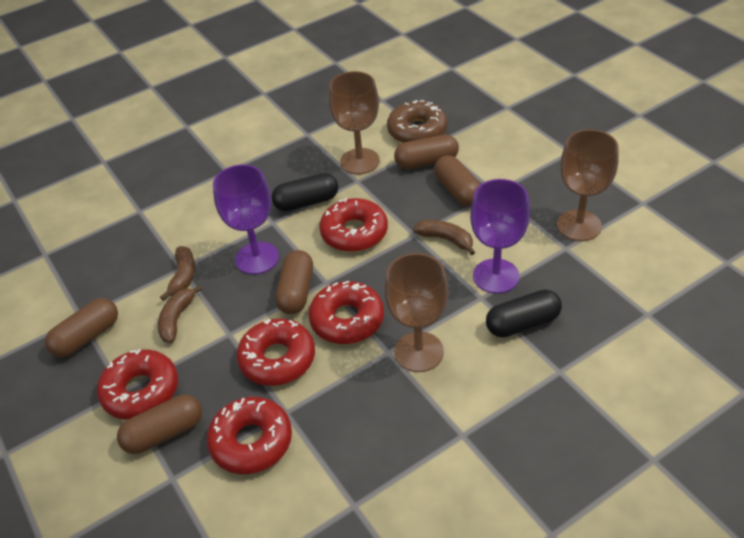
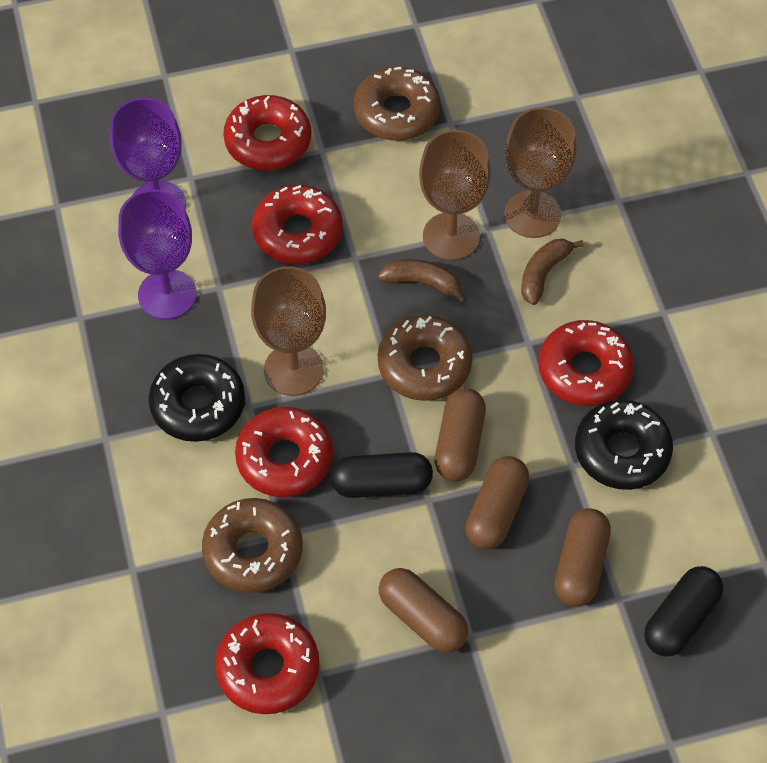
black donut: none = 0 -> [148,354,245,442] [575,400,673,490] = 2
brown banana: [158,285,202,343] [160,246,195,301] [413,220,475,255] = 3 -> [378,259,467,304] [521,239,584,305] = 2
brown capsule: [45,298,118,357] [117,395,202,454] [275,250,313,314] [394,134,459,169] [434,155,481,206] = 5 -> [379,568,468,653] [435,388,486,481] [465,456,529,549] [554,508,611,606] = 4
brown donut: [387,100,448,143] = 1 -> [202,498,303,593] [354,67,440,141] [378,315,473,401] = 3

